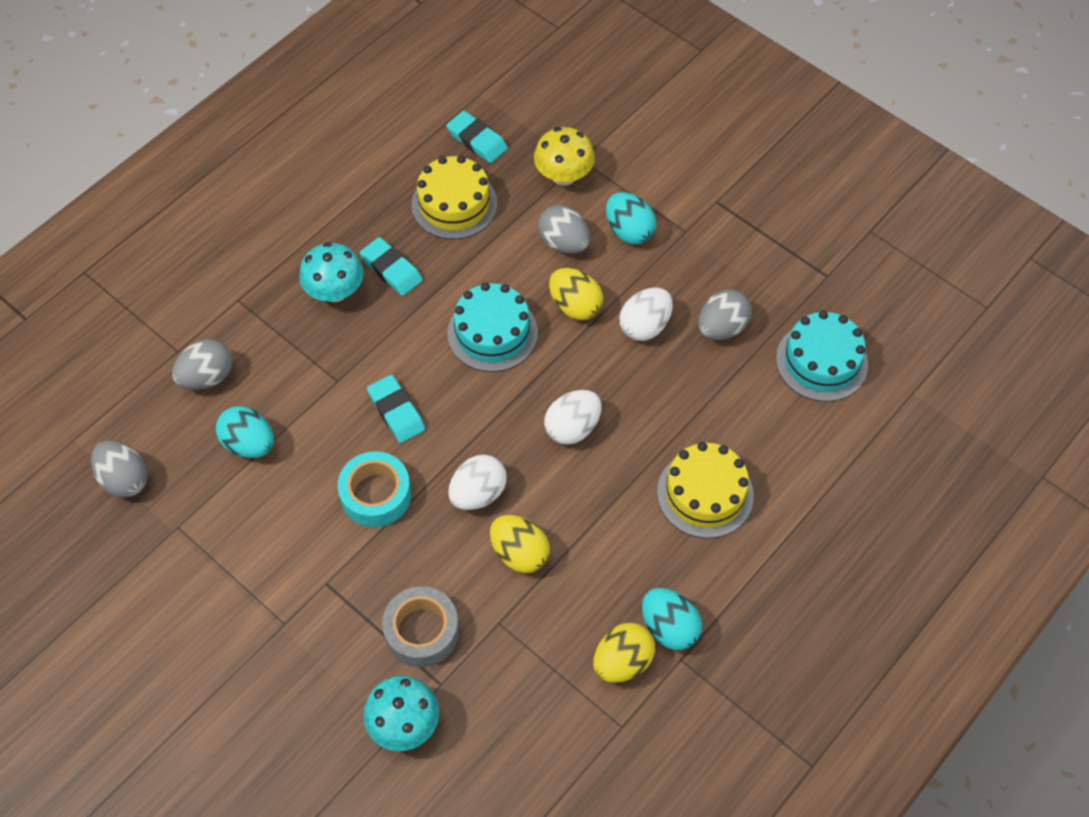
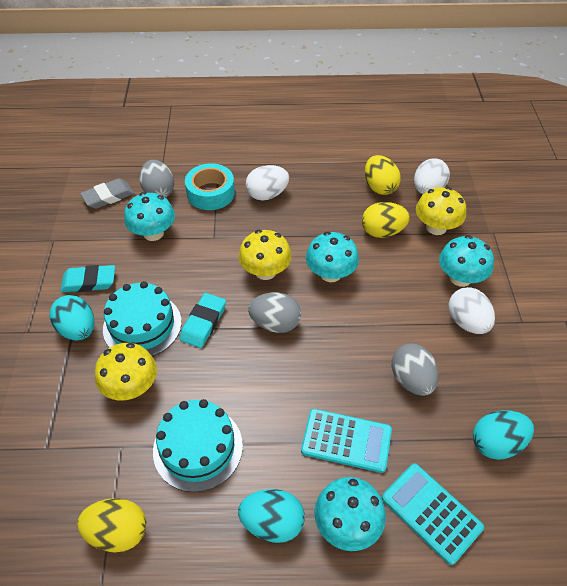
grey egg: [91,440,148,498] [172,339,233,390] [538,205,590,254] [698,289,752,340] = 4 -> [139,160,174,198] [248,293,301,333] [392,344,439,396] = 3
grey eraser: none = 0 -> [80,179,134,209] = 1
grey tape: [382,586,459,667] = 1 -> none = 0
turquoise calculator: none = 0 -> [301,409,392,473] [382,463,484,565] = 2
turquoise eraser: [359,237,423,296] [367,375,425,443] [446,111,508,163] = 3 -> [61,265,115,292] [180,293,226,348] = 2
turquoise mushroom: [299,242,364,302] [363,676,439,751] = 2 -> [124,192,175,241] [306,232,359,282] [314,477,386,551] [439,235,494,287] = 4
yellow cake: [411,155,497,239] [657,442,754,538] = 2 -> none = 0
yellow mushroom: [534,127,595,185] = 1 -> [95,343,157,401] [238,230,292,280] [416,187,466,235] = 3

